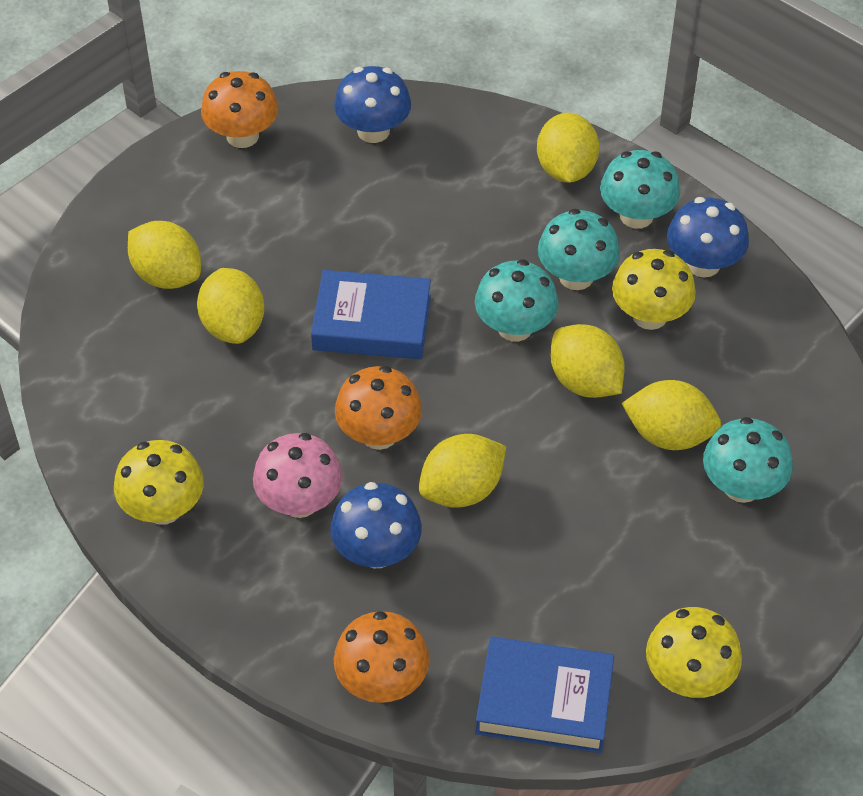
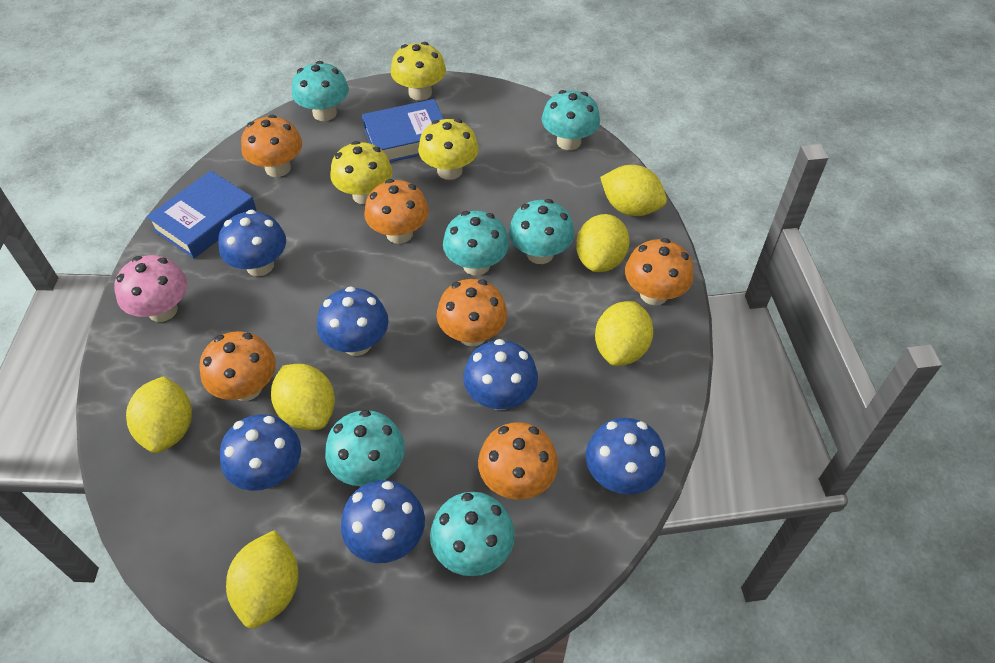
blue mushroom: [330,482,422,568] [334,66,411,143] [667,197,749,277] = 3 -> [219,210,286,276] [220,414,301,491] [317,286,389,356] [341,480,425,563] [463,339,538,410] [585,418,666,494] = 6
orange mushroom: [201,71,278,148] [334,611,429,703] [335,366,422,450] = 3 -> [199,331,276,401] [241,114,302,177] [364,179,429,244] [437,279,507,347] [478,422,558,500] [625,238,693,305] = 6
turquoise mushroom: [475,259,559,342] [538,209,620,290] [600,150,680,229] [703,417,793,503] = 4 -> [292,61,349,121] [325,410,405,486] [430,492,515,576] [443,211,509,276] [509,199,574,264] [542,90,600,150] = 6

